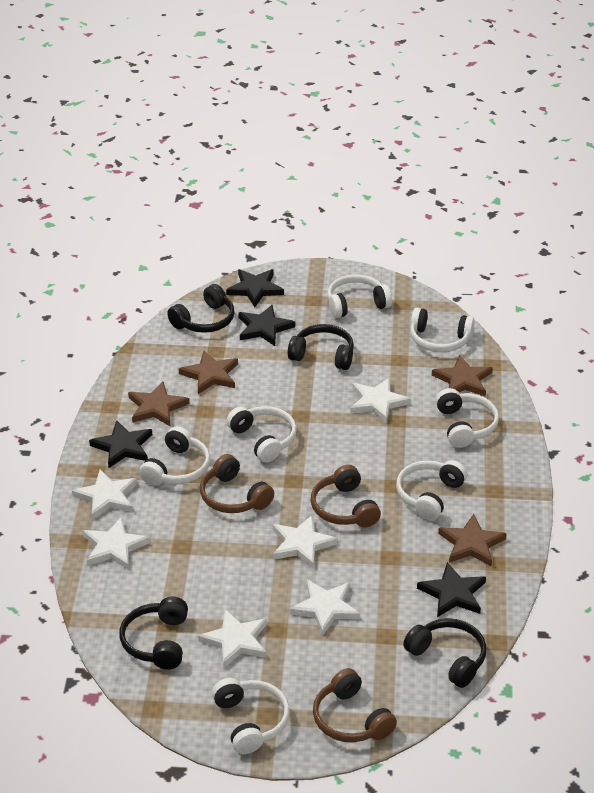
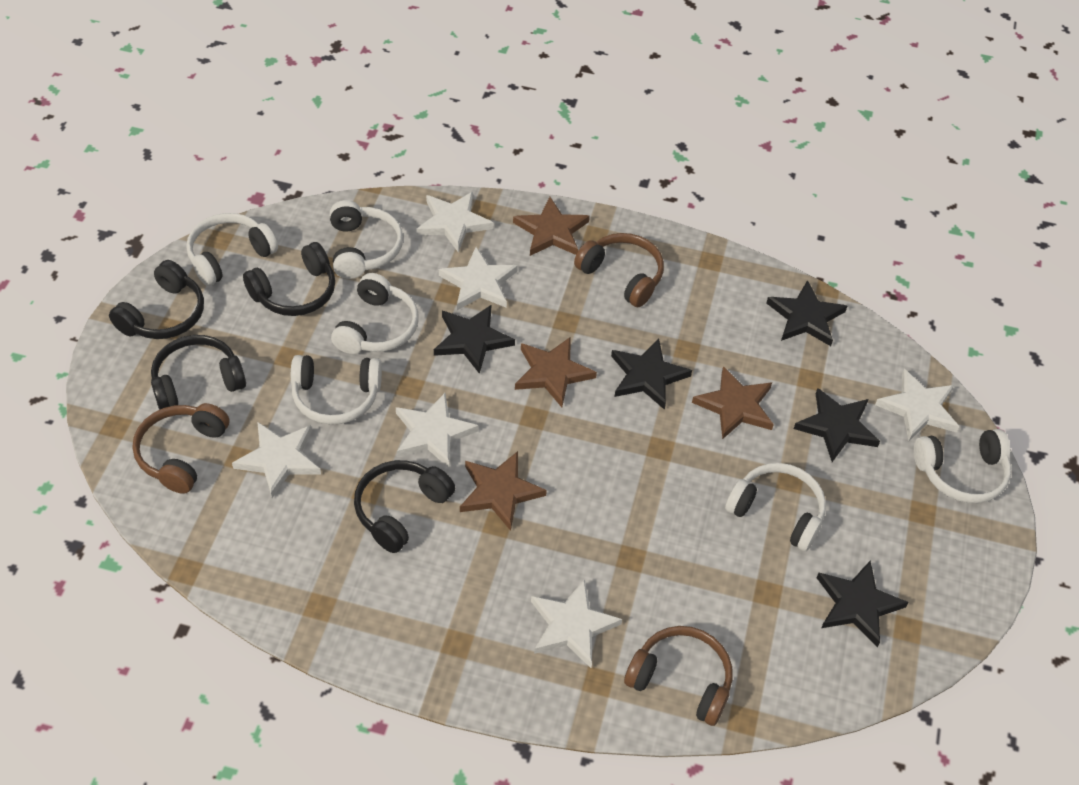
black star: [89,420,152,468] [226,269,284,307] [238,305,295,346] [417,562,486,617] = 4 -> [434,305,515,374] [611,338,692,410] [766,280,847,346] [794,388,880,462] [817,561,908,647] = 5
white headphones: [139,426,210,486] [212,678,290,754] [227,406,297,463] [327,274,392,318] [396,460,467,520] [410,308,475,352] [436,388,499,448] = 7 -> [186,213,278,286] [291,355,382,425] [330,200,403,279] [331,273,419,354] [725,463,826,551] [914,429,1011,503] = 6

